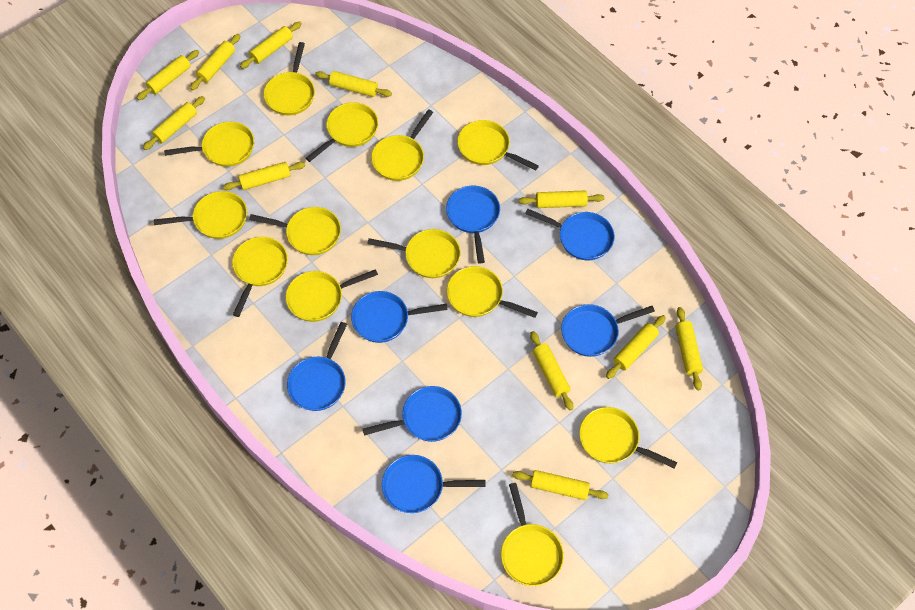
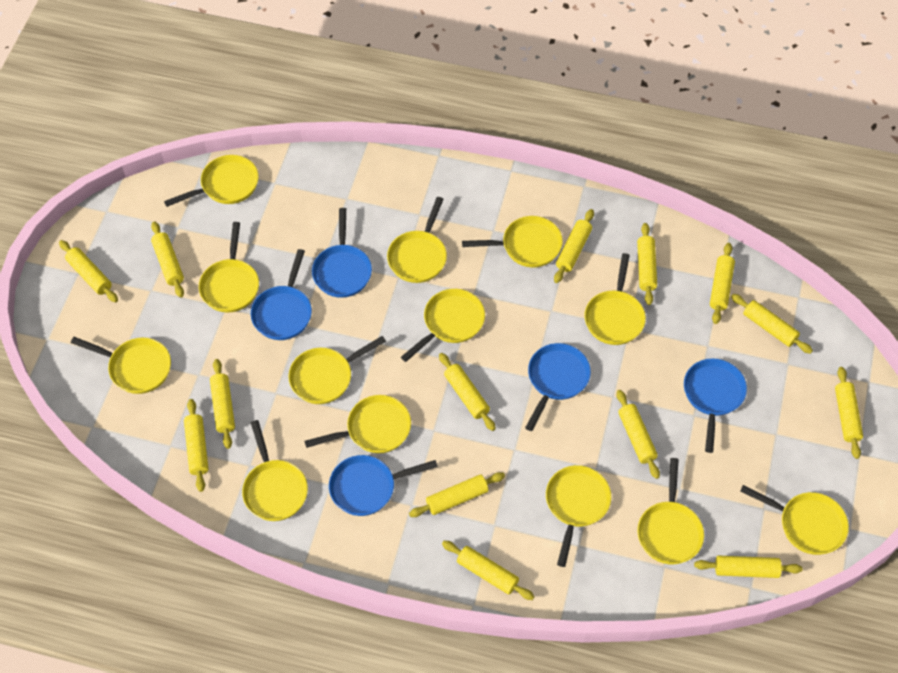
blue pan: [287,322,347,411] [351,291,448,343] [363,386,462,442] [382,455,486,513] [446,186,500,264] [525,209,615,260] [561,304,655,357] = 7 -> [251,249,312,340] [312,208,372,298] [329,455,438,516] [525,343,591,431] [684,358,747,453] = 5
yellow rolling pin: [137,50,199,100] [143,96,205,150] [190,34,240,90] [223,162,306,190] [240,21,302,69] [315,71,392,97] [512,470,609,500] [519,191,605,208] [530,331,573,411] [606,315,666,379] [675,307,703,391] = 11 -> [59,240,118,303] [151,221,184,298] [184,399,209,492] [210,359,235,449] [409,472,505,517] [439,353,496,431] [442,540,535,600] [554,209,594,283] [617,390,660,479] [637,223,657,305] [694,556,803,578] [710,243,735,324] [731,294,813,354] [835,367,863,459] = 14

